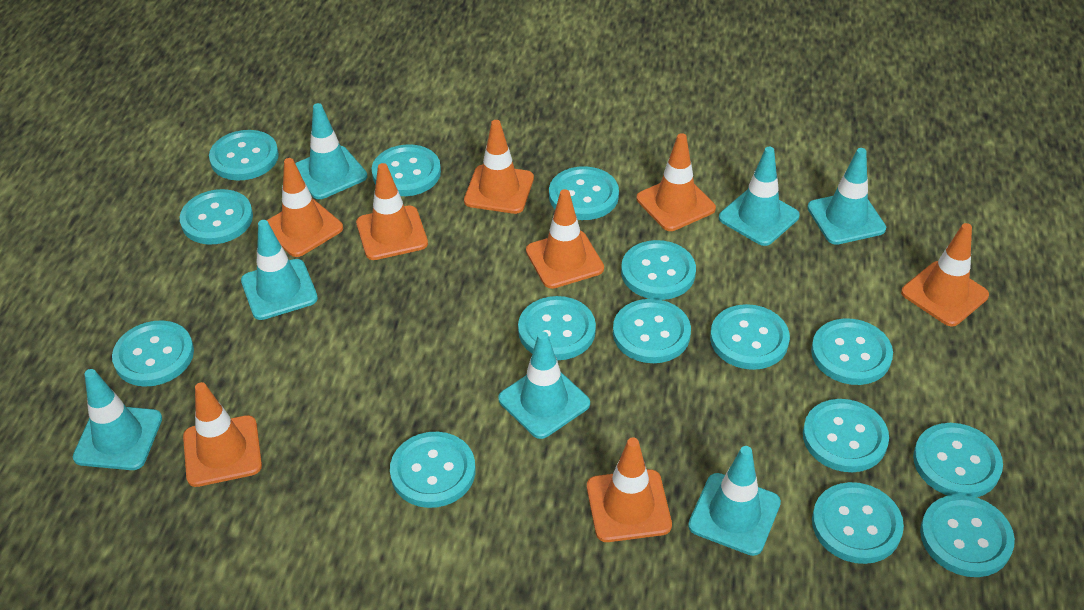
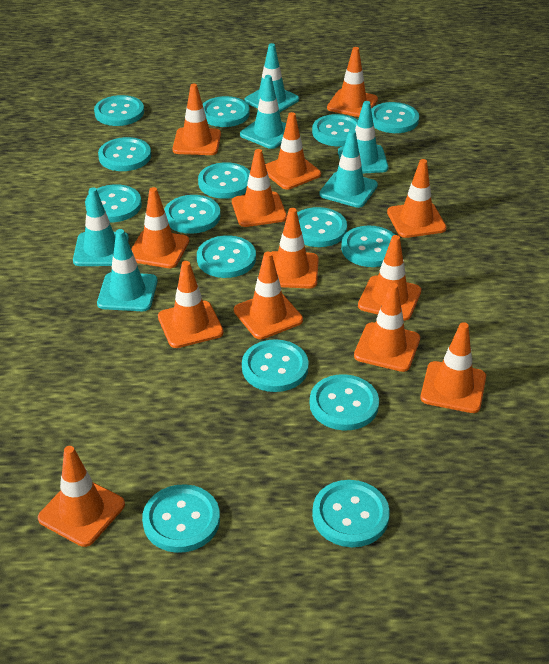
orange traffic cone: [183,382,262,487] [267,158,343,257] [356,163,428,260] [464,120,534,214] [526,189,604,289] [587,437,672,542] [637,133,716,231] [901,223,989,326] = 8 -> [38,446,125,547] [131,187,189,268] [158,261,224,348] [172,84,221,155] [232,149,287,227] [234,252,303,339] [265,112,321,189] [271,208,319,289] [327,47,378,117] [354,283,420,372] [358,235,421,321] [387,159,447,238] [420,322,486,413] = 13
turquoise traffic cone: [73,369,162,470] [241,220,318,320] [295,103,367,199] [498,332,590,439] [688,446,781,556] [719,147,800,246] [807,148,886,245] = 7 -> [73,187,129,266] [97,229,158,311] [240,75,286,149] [244,43,299,113] [319,130,378,208] [338,101,389,173] = 6

